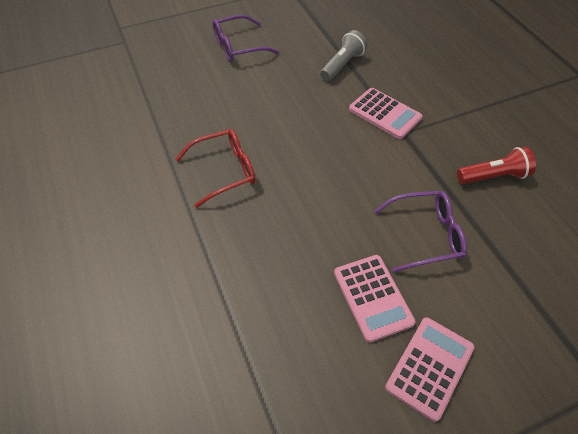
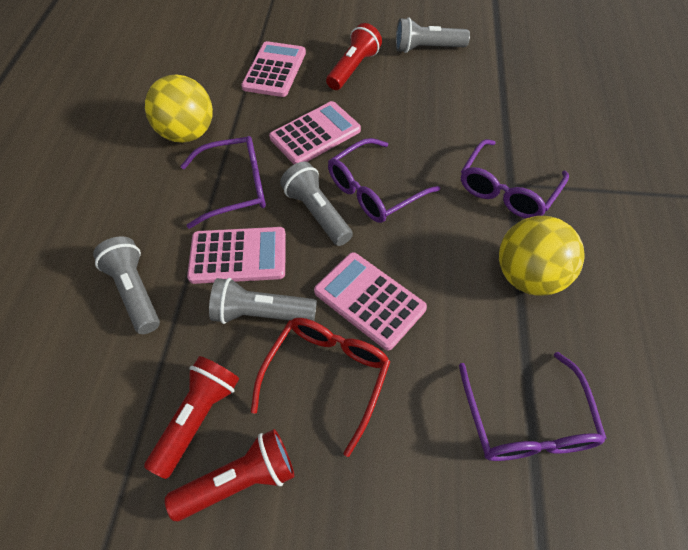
grey flashlight: [320,30,367,81] = 1 -> [93,236,160,334] [209,278,317,324] [280,162,353,246] [396,17,470,53] = 4
pink calculator: [334,255,416,343] [349,88,422,139] [385,317,475,422] = 3 -> [187,227,286,284] [241,41,306,97] [269,101,361,164] [314,252,427,351] = 4
purple glasses: [213,15,279,62] [374,191,467,272] = 2 -> [181,136,266,229] [328,138,440,223] [459,352,607,461] [461,139,569,218] = 4
red flashlight: [457,147,536,184] = 1 -> [144,356,239,479] [165,429,294,521] [326,23,382,90] = 3
yellow ball: none = 0 -> [145,75,213,143] [499,216,585,296] = 2

